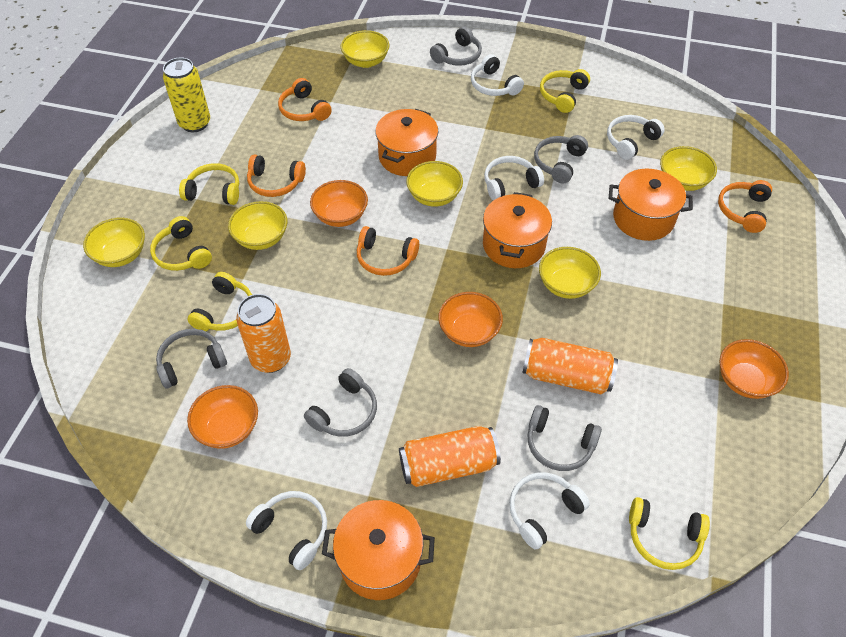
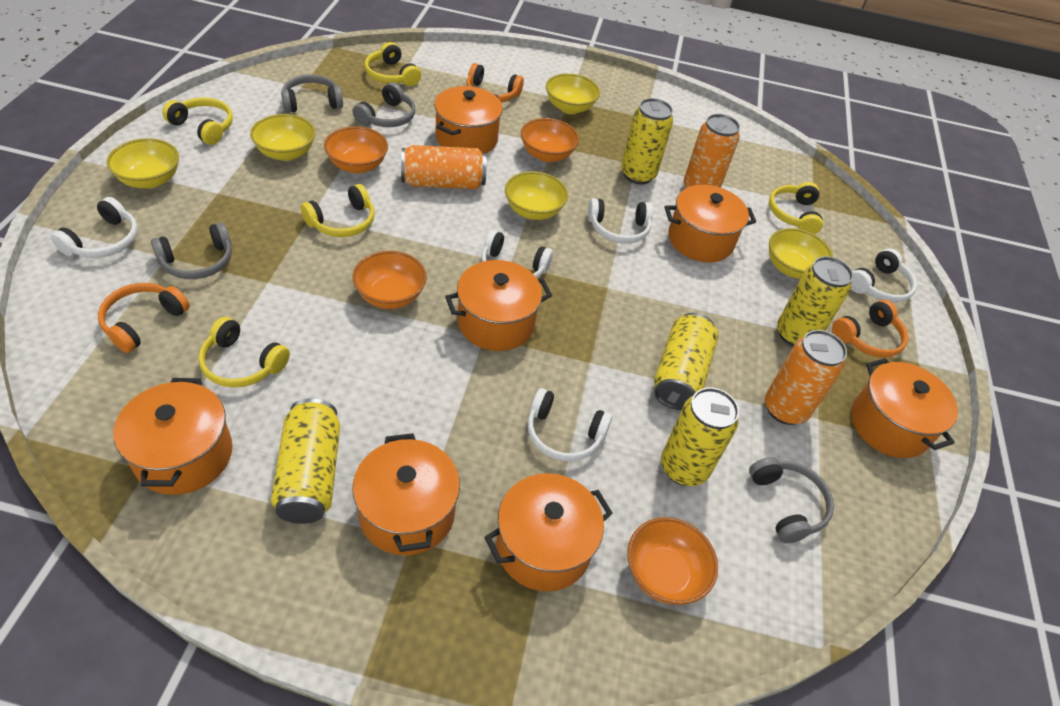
grey headphones: [156,329,227,388] [304,368,377,437] [430,26,482,66] [527,405,602,471] [534,135,588,183] = 5 -> [151,222,232,279] [281,75,343,113] [352,83,415,127] [749,457,834,543] = 4
orange headphones: [247,154,306,197] [278,78,332,121] [357,226,419,276] [718,180,772,233] = 4 -> [98,283,190,353] [466,63,524,102] [832,300,908,358] = 3
orange pot: [322,500,435,600] [375,109,438,176] [483,192,552,268] [609,169,693,241] = 4 -> [113,378,232,495] [352,433,460,555] [434,86,503,153] [445,260,552,351] [484,473,613,591] [665,185,756,262] [851,358,958,458] = 7
yellow bowl: [83,217,145,267] [228,201,287,250] [340,30,389,68] [406,161,463,207] [539,247,601,299] [660,146,717,191] = 6 -> [107,138,179,189] [250,114,315,161] [505,171,568,220] [546,73,600,114] [769,228,833,279] = 5
yellow can: [163,57,210,132] = 1 -> [271,398,340,524] [621,98,673,185] [654,313,718,410] [661,387,739,486] [777,256,853,347] = 5

